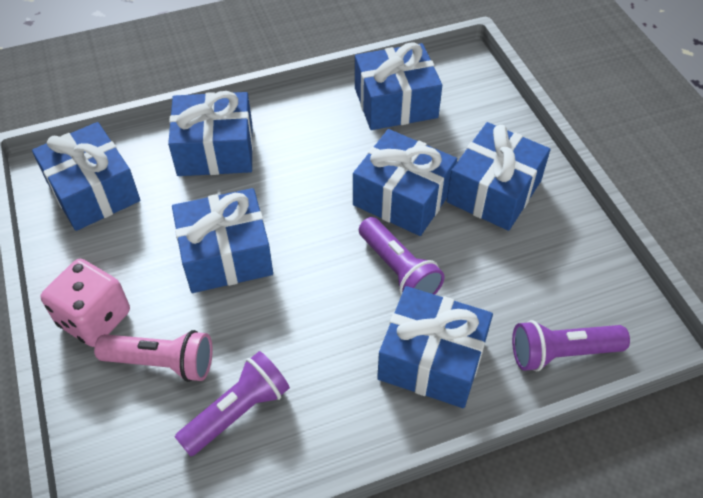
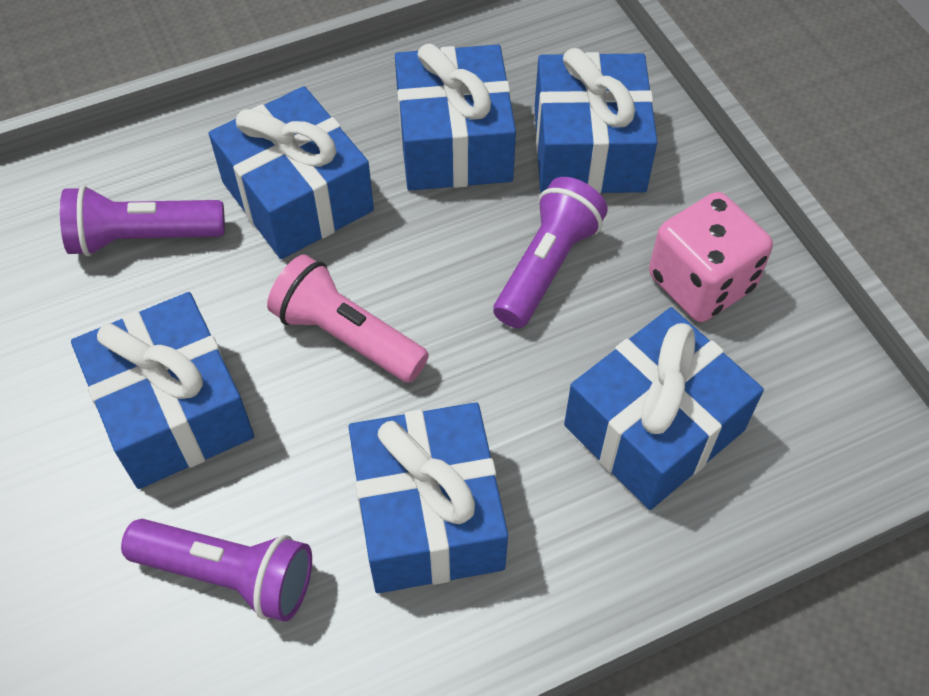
blue gift: [32,122,140,231] [168,91,253,176] [172,188,273,293] [353,129,457,236] [355,42,442,130] [377,286,493,408] [447,122,550,231] = 7 -> [71,292,254,489] [209,86,374,259] [349,402,508,593] [395,44,516,191] [535,48,657,194] [564,307,764,510] = 6

